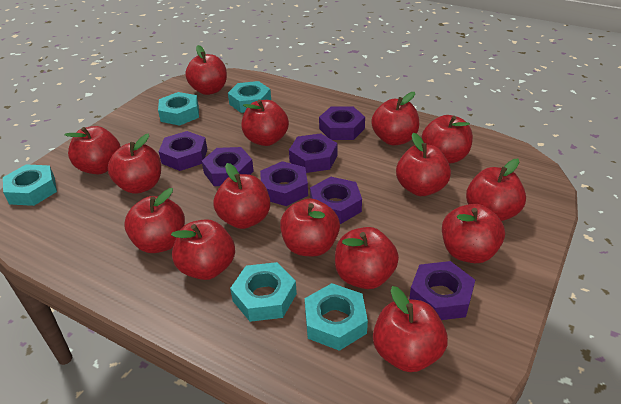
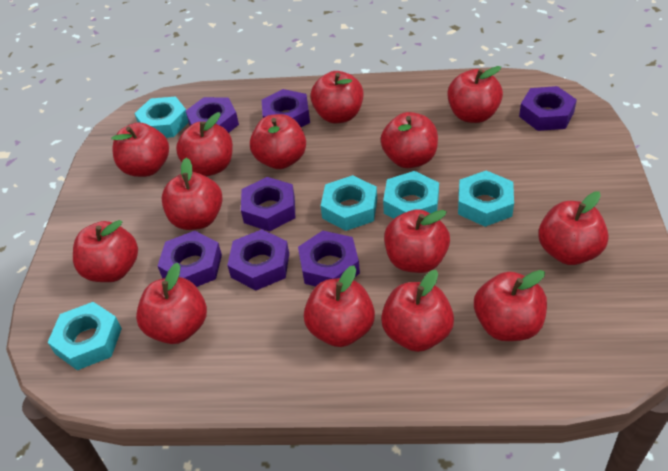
red apple: [64,126,121,174] [108,134,161,194] [124,188,185,253] [171,219,235,280] [185,45,227,95] [213,163,270,229] [241,100,289,146] [280,198,340,256] [335,227,399,289] [371,92,419,145] [373,286,448,372] [396,133,451,196] [422,115,473,163] [442,204,505,263] [466,159,526,221] = 15 -> [73,220,138,282] [111,122,169,177] [136,263,207,344] [162,158,223,230] [176,112,233,176] [250,114,306,169] [304,265,375,347] [310,71,364,123] [381,112,438,168] [381,270,454,352] [384,209,450,273] [447,66,503,123] [474,270,547,341] [538,191,609,265] = 14

